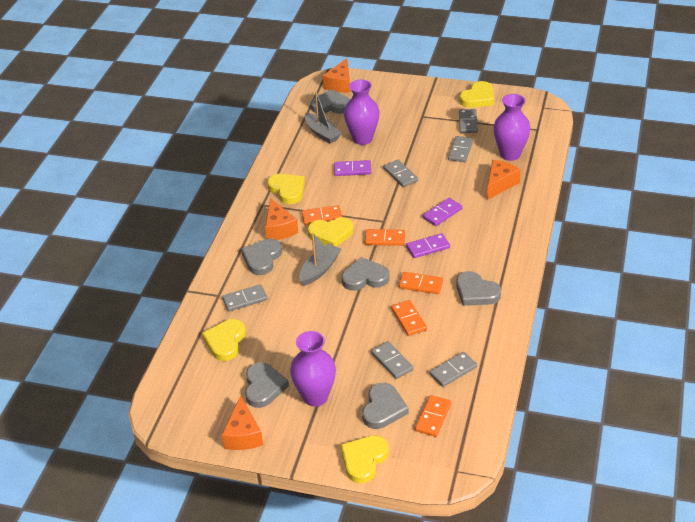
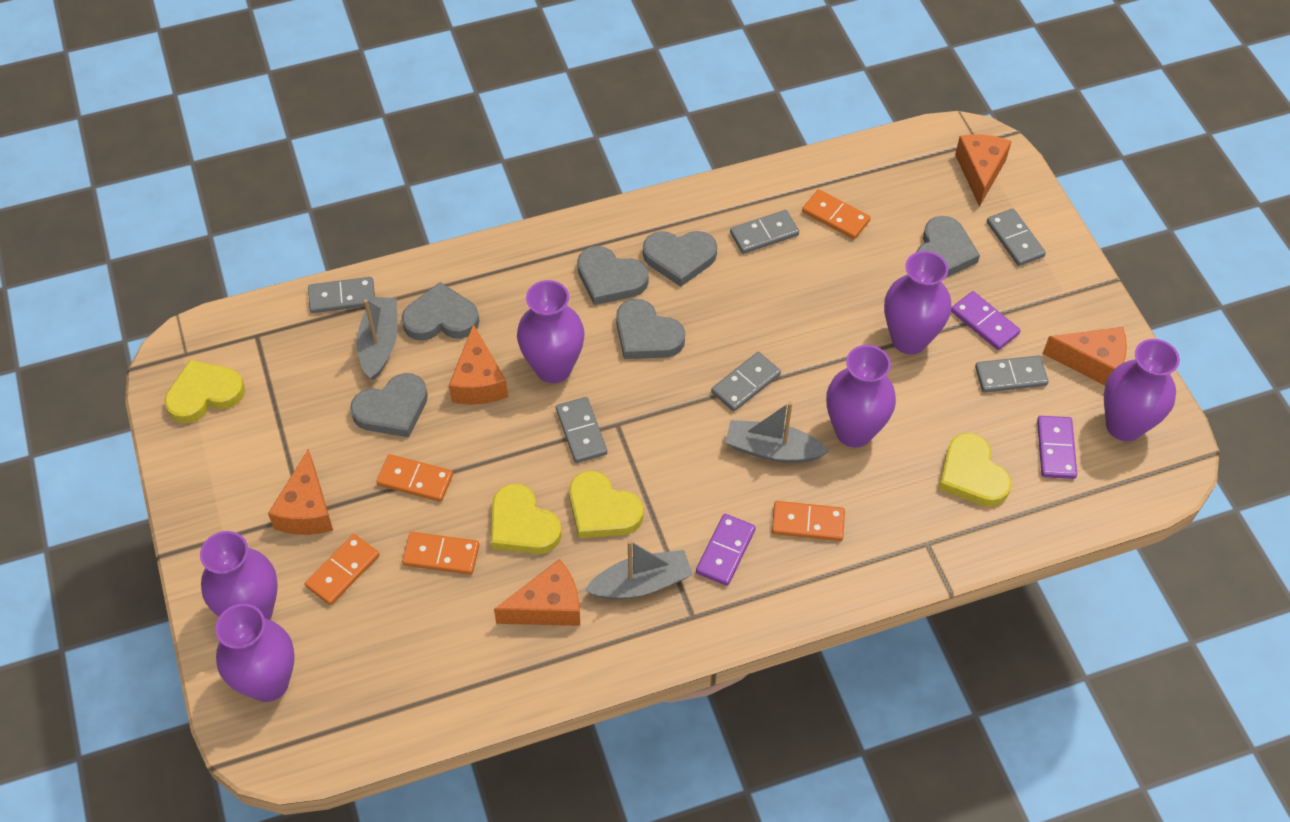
grey boat: [299,233,341,286] [305,92,341,144] = 2 -> [357,297,398,380] [584,540,693,599] [725,402,830,463] = 3
orange cheese: [222,395,263,450] [265,198,298,240] [323,58,350,93] [487,160,521,200] = 4 -> [268,449,333,535] [449,324,508,405] [494,559,580,626] [955,134,1012,207] [1043,327,1127,385] = 5
purple vase: [290,331,336,407] [344,79,380,145] [493,94,531,161] = 3 -> [200,531,278,620] [215,604,294,702] [517,280,585,383] [826,345,896,447] [884,251,951,354] [1104,339,1180,441] = 6
yellow heart: [202,319,246,361] [267,174,305,204] [308,217,353,247] [341,435,389,483] [460,81,494,108] = 5 -> [164,359,245,423] [491,483,562,554] [569,471,643,538] [939,433,1011,507] = 4

